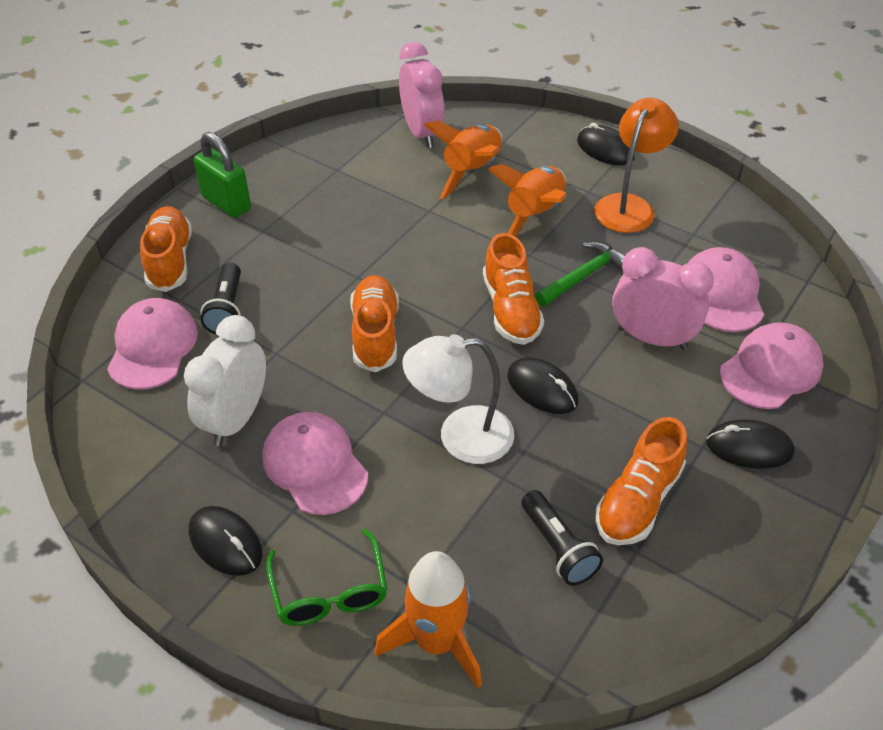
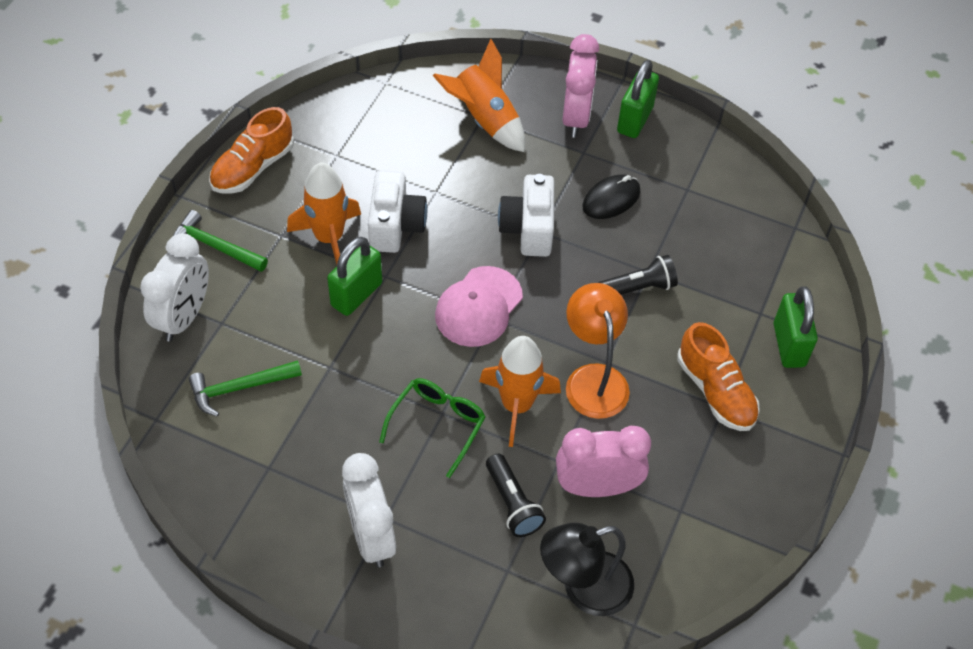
black lamp: none = 0 -> [540,523,634,616] = 1
black mouse: [189,506,262,576] [507,357,579,414] [577,123,635,165] [706,419,795,469] = 4 -> [582,174,640,219] = 1
green hammer: [535,242,625,306] = 1 -> [173,210,268,272] [189,360,302,417] = 2
green padlock: [194,132,251,218] = 1 -> [327,237,382,316] [617,60,659,138] [774,286,818,368] = 3
orange shoe: [140,206,192,292] [350,275,399,372] [483,233,544,345] [595,417,687,545] = 4 -> [209,107,294,194] [677,322,760,431] = 2
pink cap: [107,298,198,390] [262,412,368,515] [688,247,764,332] [720,322,824,409] = 4 -> [435,266,523,347] = 1
white camera: none = 0 -> [368,170,427,253] [498,174,554,257] = 2
white clock: [184,315,266,446] = 1 -> [140,233,209,342] [342,453,396,567] = 2
white lamp: [403,334,514,464] = 1 -> none = 0

